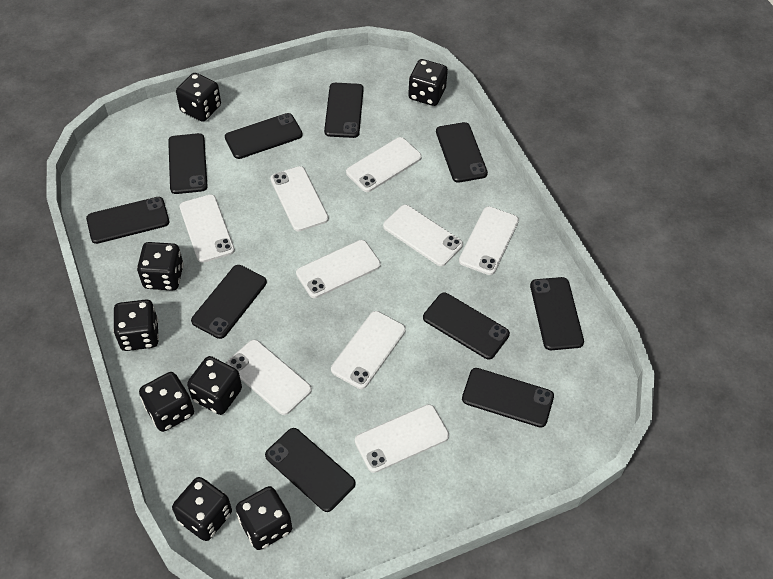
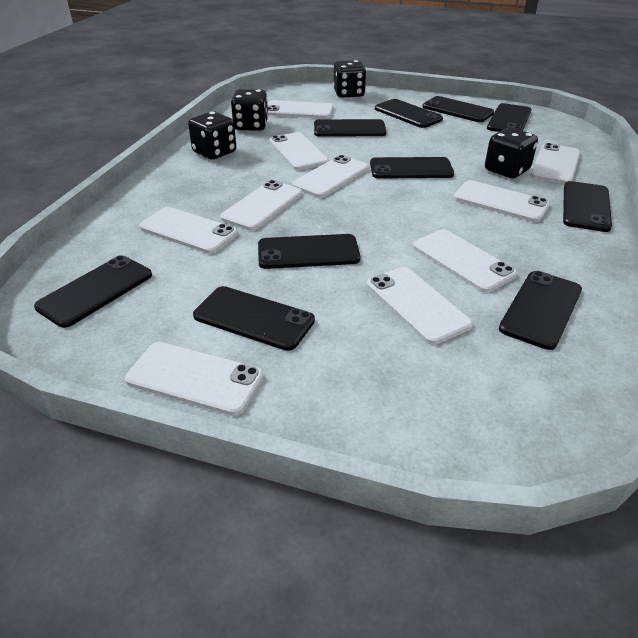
black dice: [113,300,159,351] [137,242,184,291] [139,372,194,432] [172,477,232,541] [176,73,221,122] [187,356,242,415] [236,486,292,550] [408,59,448,106] = 8 -> [188,112,236,160] [231,89,268,131] [333,60,366,98] [485,127,538,178] = 4
white phone: [180,194,235,263] [227,339,312,415] [270,166,329,231] [296,240,381,298] [331,311,406,389] [346,137,422,192] [355,404,449,473] [383,205,463,266] [459,206,519,275] = 9 -> [125,342,263,416] [139,207,238,254] [220,180,302,231] [267,100,333,118] [269,132,329,170] [292,155,369,198] [367,267,473,345] [413,229,517,293] [453,180,550,222] [531,143,580,184] = 10

